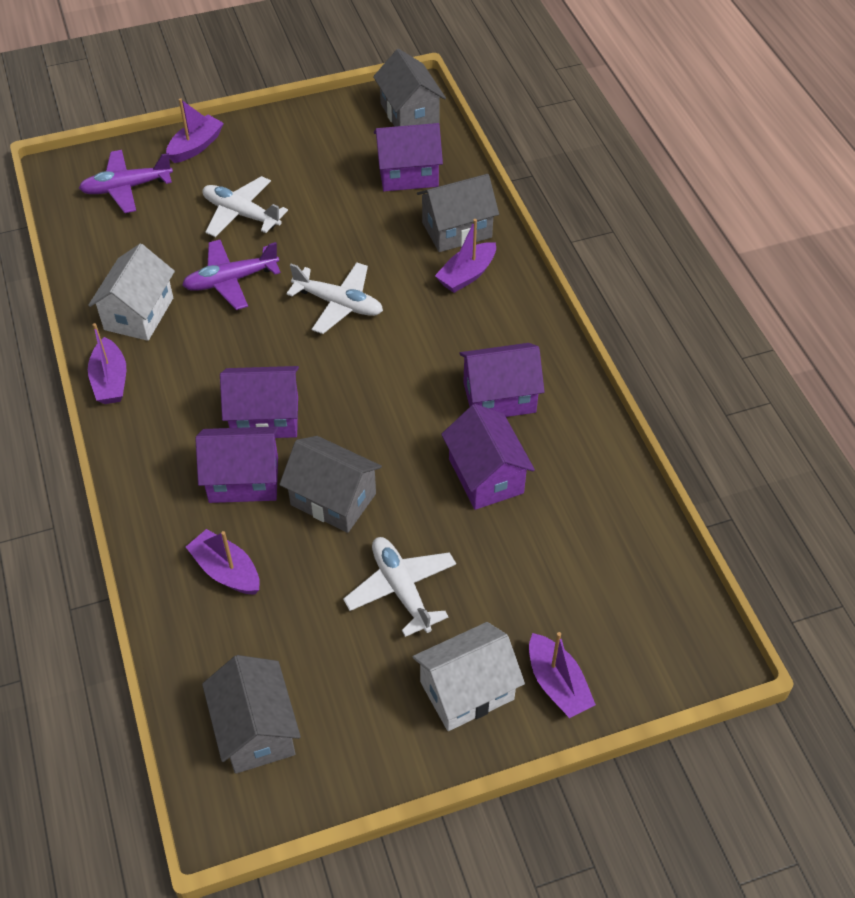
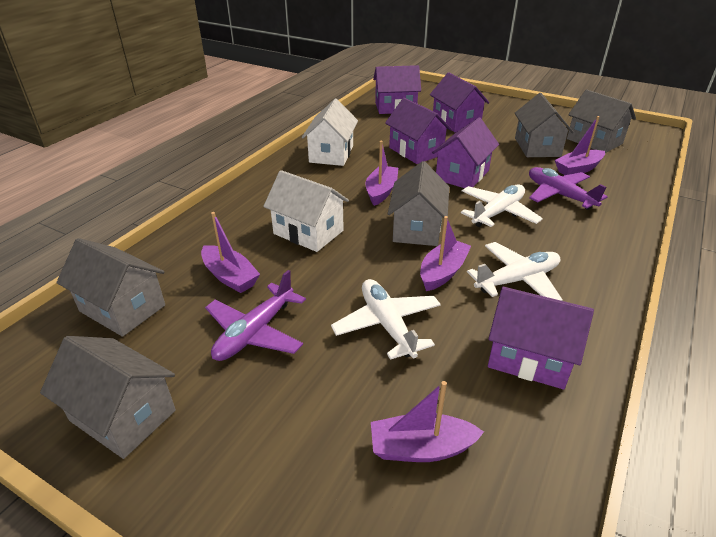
grey house: [202,655,301,774] [279,436,382,533] [373,49,446,127] [417,174,499,252] = 4 -> [40,336,176,459] [56,238,165,337] [388,161,449,246] [515,93,574,157] [567,89,636,153] = 5

